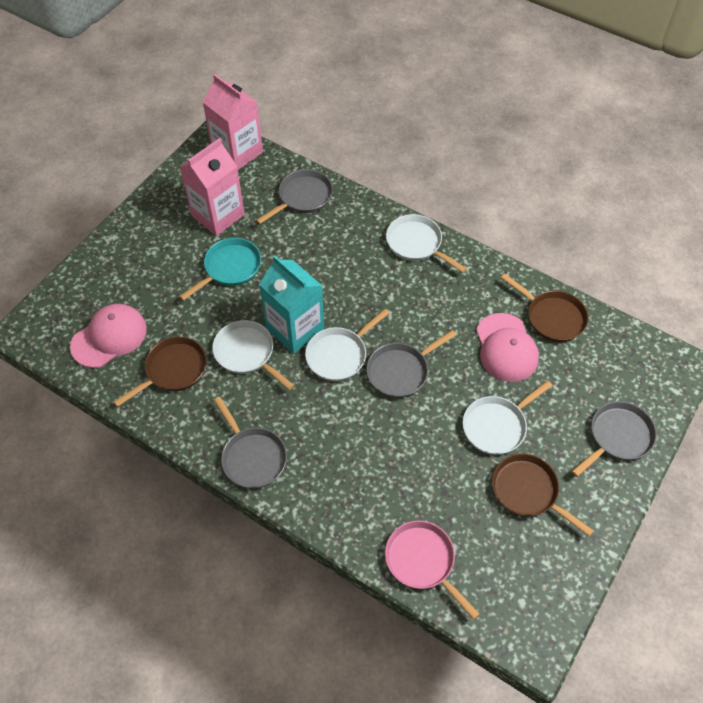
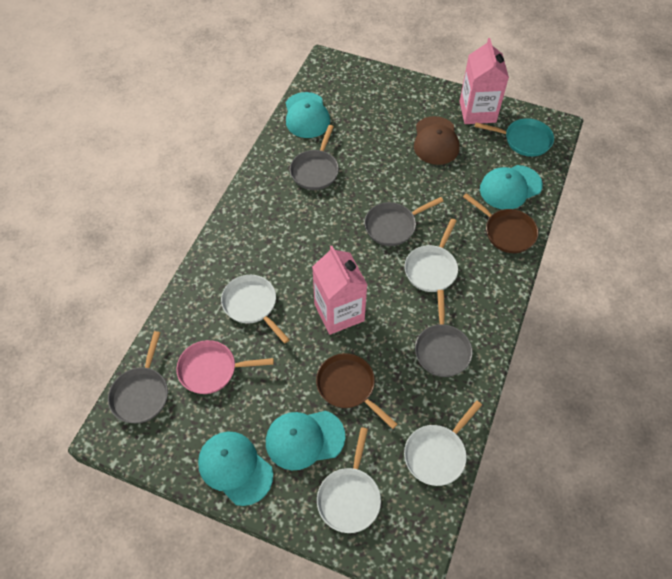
brown cap: none = 0 -> [414,116,460,165] = 1
brown pan: [114,337,207,407] [492,454,594,537] [501,273,589,342] = 3 -> [316,353,398,429] [463,193,538,253] = 2
pink cap: [70,304,147,368] [476,313,539,382] = 2 -> none = 0
turquoise cap: none = 0 -> [198,432,273,506] [266,411,345,470] [286,92,330,138] [480,165,543,210] = 4
turquoise carton: [259,256,324,354] = 1 -> none = 0

